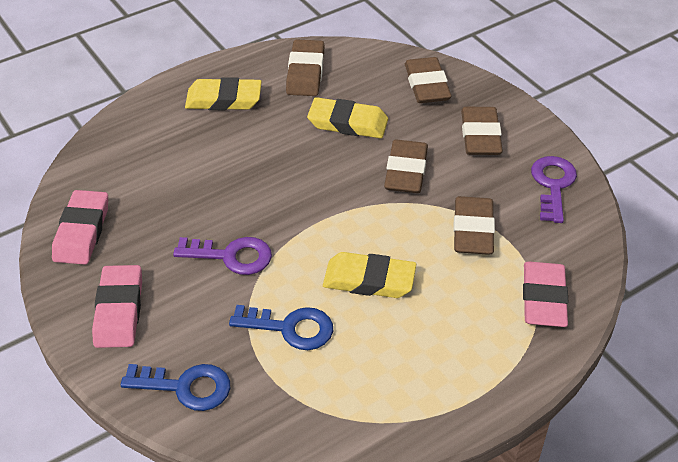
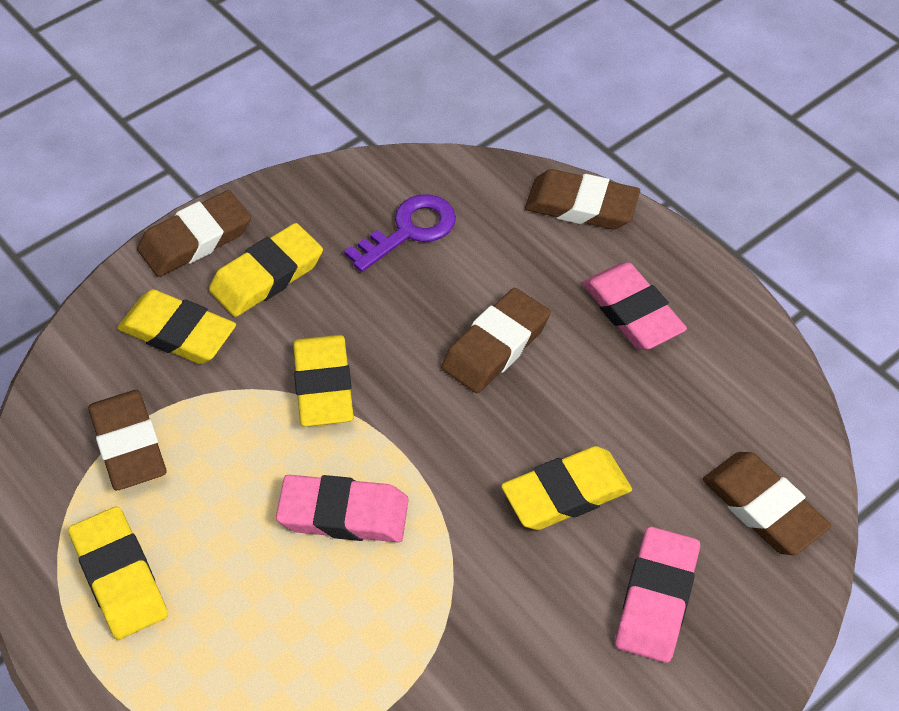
blue key: [120,364,230,411] [229,305,333,350] = 2 -> none = 0
purple key: [173,237,272,275] [531,156,577,223] = 2 -> [344,194,456,272] = 1
yellow eraser: [185,77,262,110] [307,97,388,138] [323,252,416,298] = 3 -> [68,506,168,640] [118,289,236,364] [209,223,323,317] [293,335,354,427] [501,446,632,530] = 5

